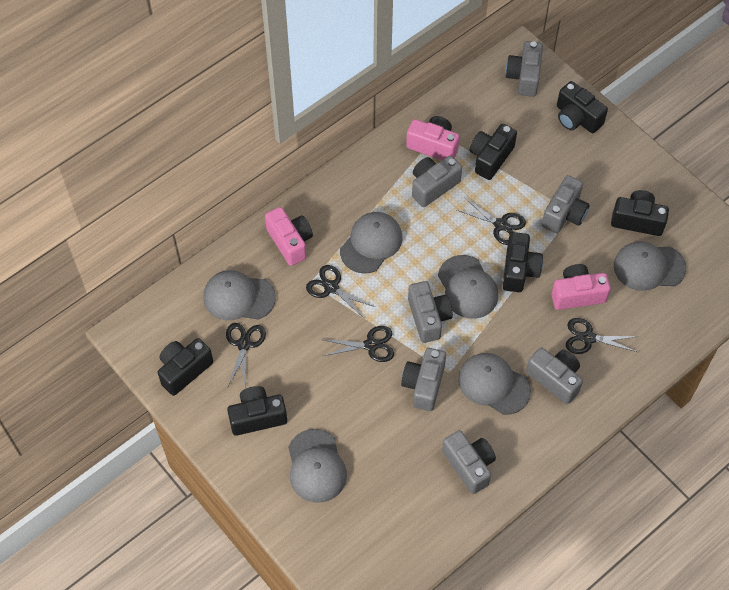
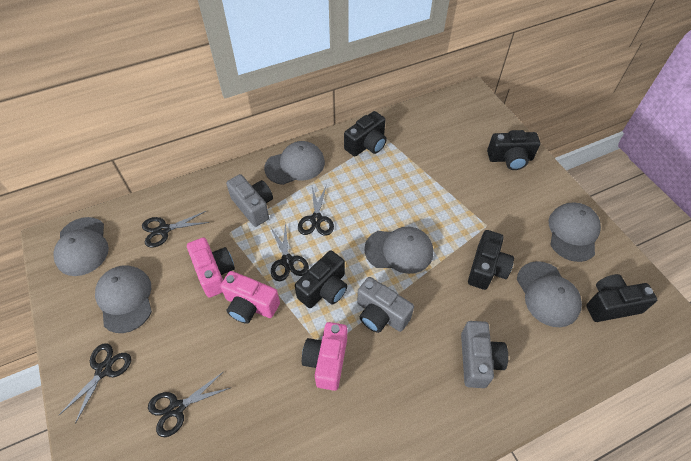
black camera: [158,338,213,396] [227,386,287,436] [470,124,517,180] [503,232,543,292] [557,81,608,133] [611,190,669,236] = 6 -> [295,250,347,308] [344,111,387,157] [468,230,514,290] [487,130,540,170] [586,274,657,322] = 5
grey camera: [401,348,446,411] [408,281,453,343] [412,155,462,207] [442,430,496,494] [505,41,543,97] [526,347,583,404] [542,175,590,233] = 7 -> [226,174,273,227] [357,277,414,333] [461,321,508,388] = 3

